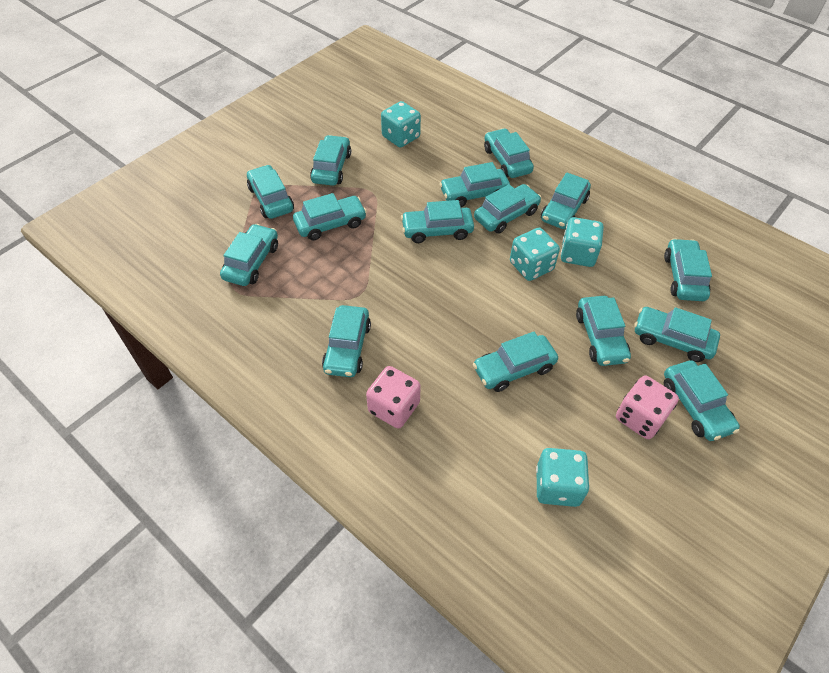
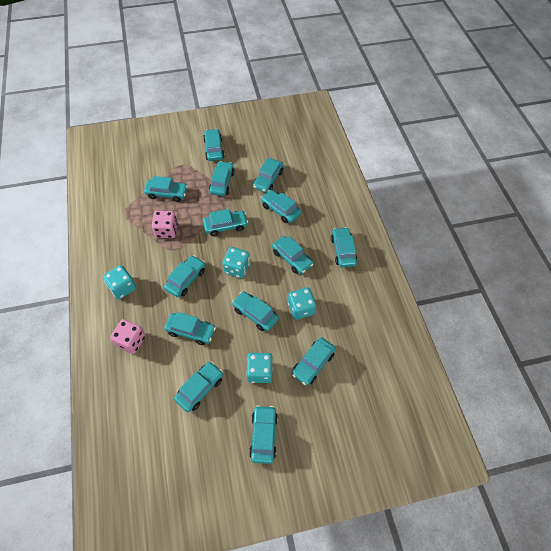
turquoise car: [220,224,278,286] [247,165,294,219] [293,193,367,241] [310,135,351,186] [322,305,371,377] [401,200,474,243] [439,162,510,207] [473,332,558,392] [474,184,541,234] [484,128,534,178] [541,173,591,229] [576,296,631,366] [634,307,720,362] [664,238,712,301] [664,360,740,441] = 15 -> [144,176,188,202] [164,255,205,297] [164,312,216,345] [174,361,223,412] [203,129,225,161] [203,209,248,236] [209,161,235,196] [232,291,279,331] [249,405,278,464] [253,158,283,193] [261,190,301,223] [272,236,314,274] [292,337,336,386] [331,227,358,267] = 14

